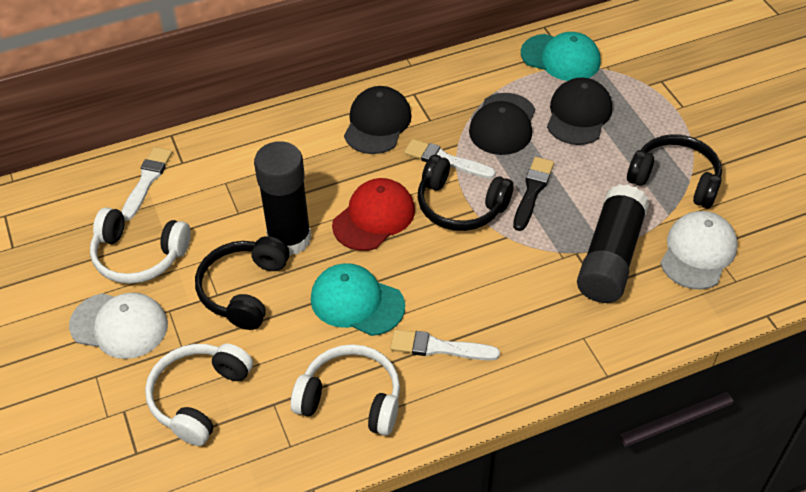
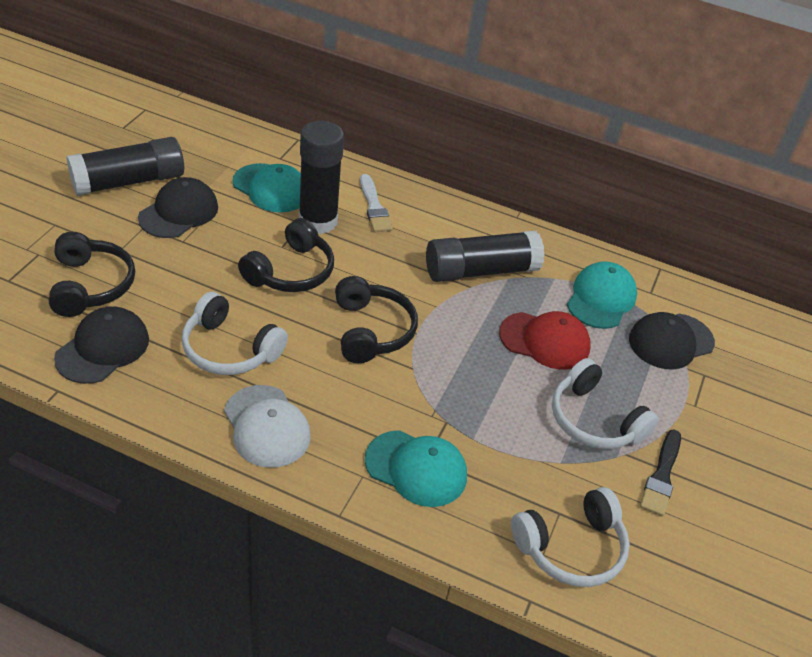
black glue stick: [254,141,311,256] [577,184,649,303] = 2 -> [67,137,184,196] [299,121,344,234] [426,231,545,282] = 3
turquoise cap: [311,263,405,336] [521,32,601,81] = 2 -> [232,163,301,213] [365,430,467,507] [567,261,637,329] = 3
white brush: [121,147,172,221] [390,330,500,361] [404,139,496,179] = 3 -> [360,174,393,232] = 1
white cap: [69,292,168,359] [660,211,738,290] = 2 -> [224,385,311,468] = 1

